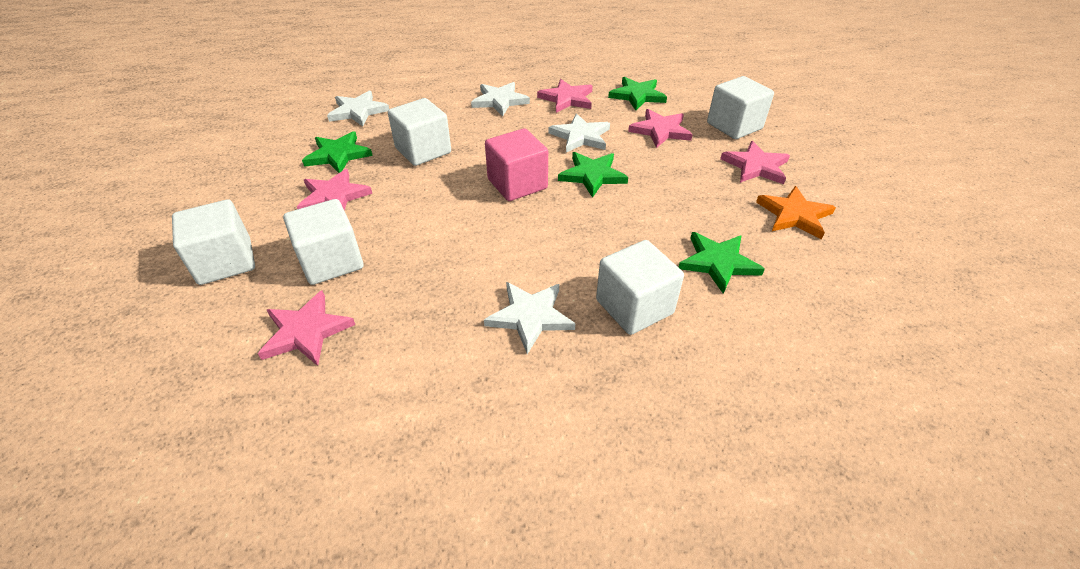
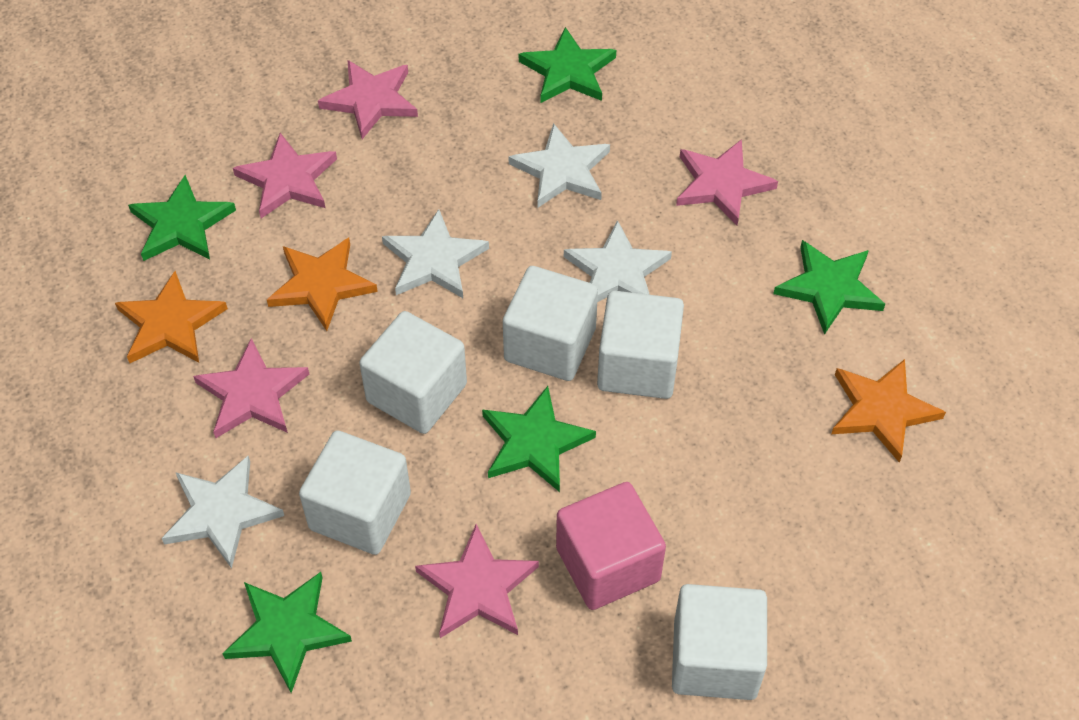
green star: [302,131,373,173] [558,152,628,198] [608,77,667,110] [679,232,765,294] = 4 -> [128,175,236,261] [222,572,352,693] [482,386,596,492] [519,27,616,103] [773,240,885,335] = 5
orange star: [756,186,836,239] = 1 -> [115,271,228,363] [267,238,378,331] [831,359,946,463] = 3

